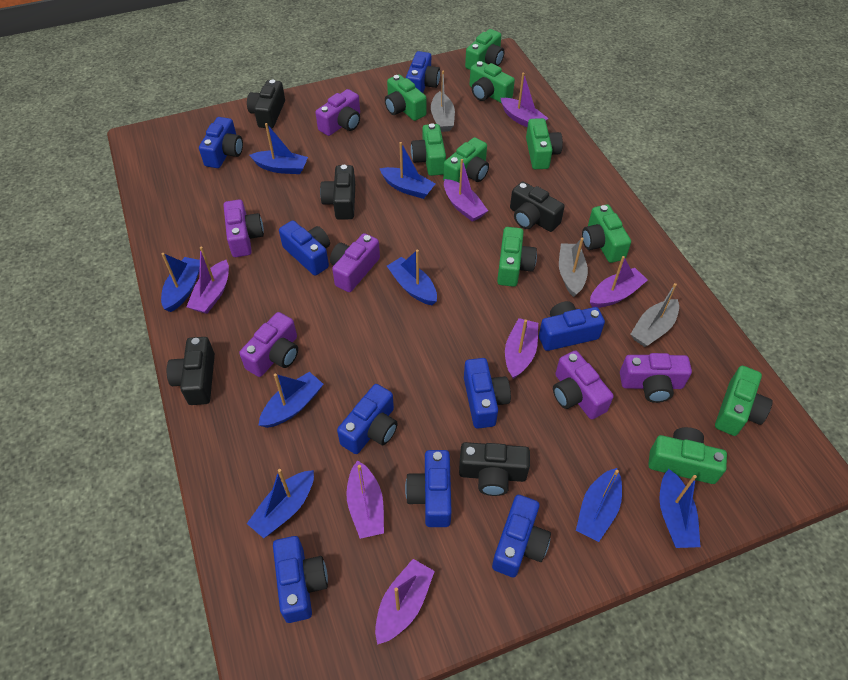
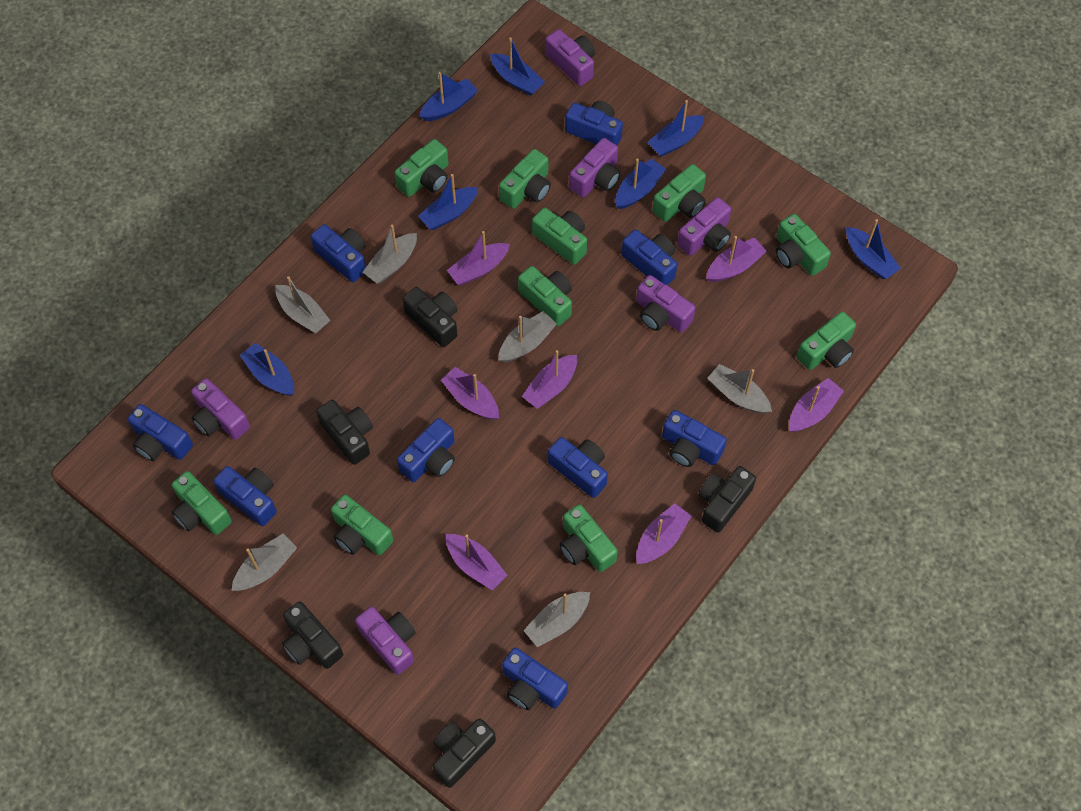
blue boat: [161,253,200,312] [247,469,314,538] [250,123,308,174] [259,372,323,428] [380,142,436,199] [387,250,437,305] [576,468,622,542] [660,469,701,548] = 8 -> [240,343,294,396] [418,174,478,230] [419,72,478,121] [490,37,545,96] [615,159,666,209] [647,100,704,157] [846,219,901,279] = 7
grey boat: [431,71,455,132] [559,238,588,297] [630,283,679,347] = 3 -> [231,533,297,591] [275,276,331,333] [363,225,417,284] [498,311,557,362] [524,592,590,647] [708,364,772,414] = 6

